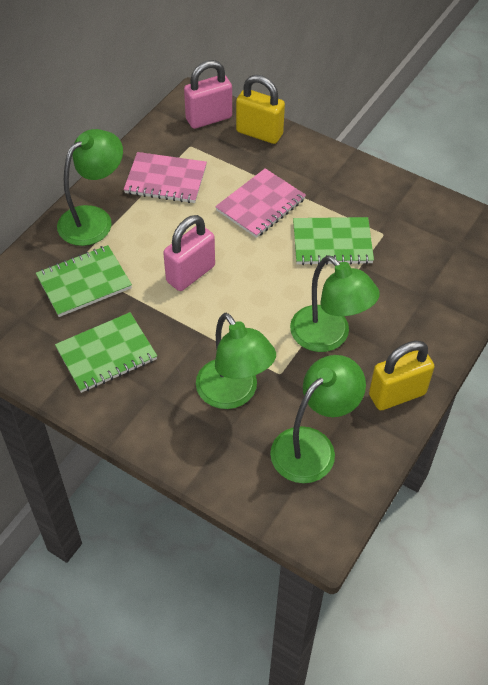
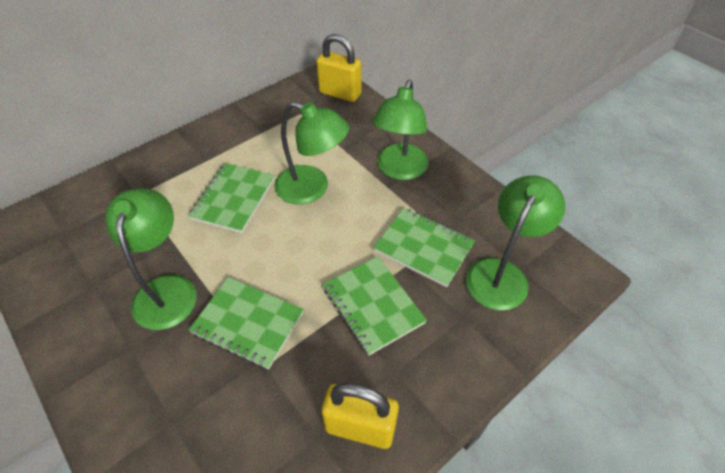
green notebook: [36,245,132,317] [55,312,157,393] [293,217,374,265] = 3 -> [188,163,275,233] [189,277,304,369] [323,256,427,355] [373,208,475,287] = 4
pink notebook: [123,152,207,203] [215,168,306,238] = 2 -> none = 0
pink padlock: [163,215,215,291] [184,60,232,129] = 2 -> none = 0

